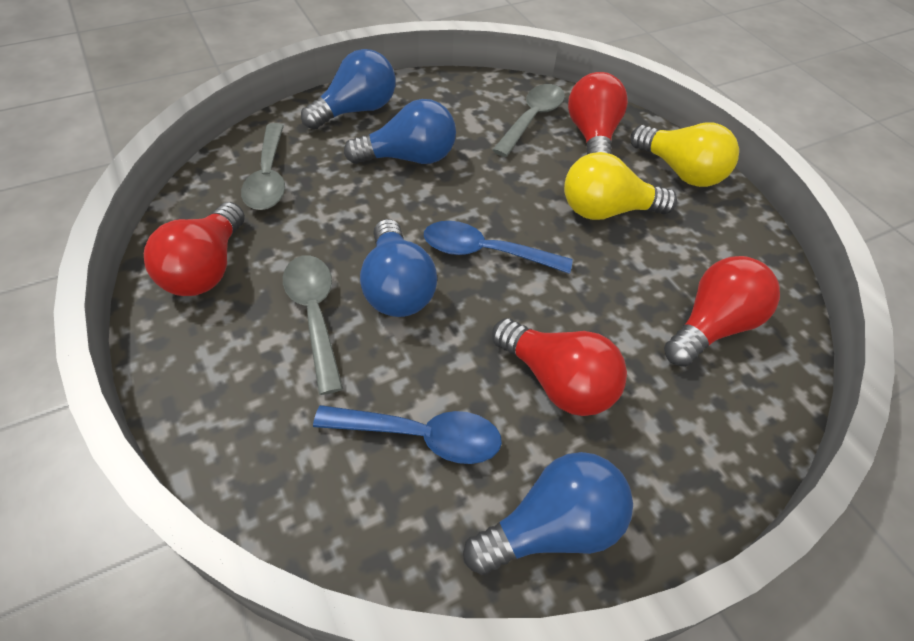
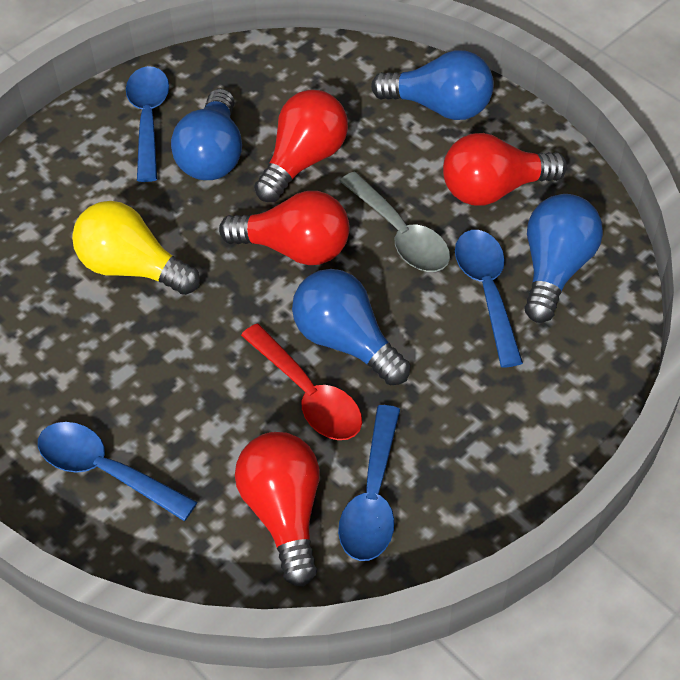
blue spoon: [313,405,502,464] [424,221,573,274] = 2 -> [38,422,197,521] [126,66,169,182] [338,405,400,561] [455,230,523,368] = 4
grey spoon: [241,123,285,210] [283,255,343,395] [492,84,565,157] = 3 -> [340,171,450,272] = 1
red spoon: none = 0 -> [241,324,362,440] = 1
yellow light bulb: [564,152,677,220] [630,123,739,187] = 2 -> [72,201,200,295] = 1

